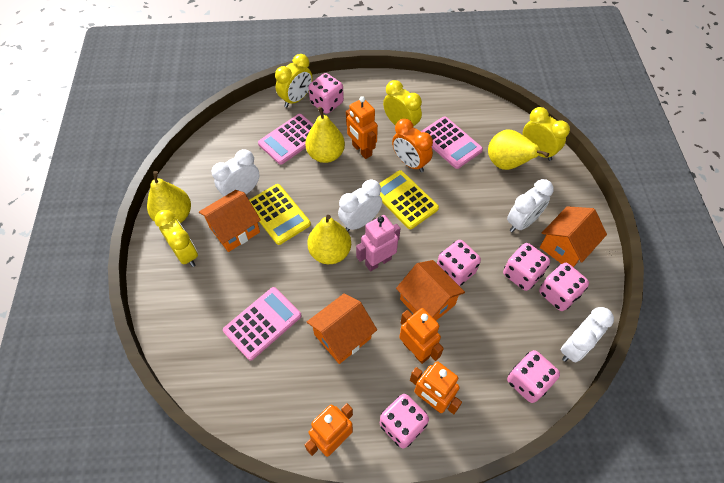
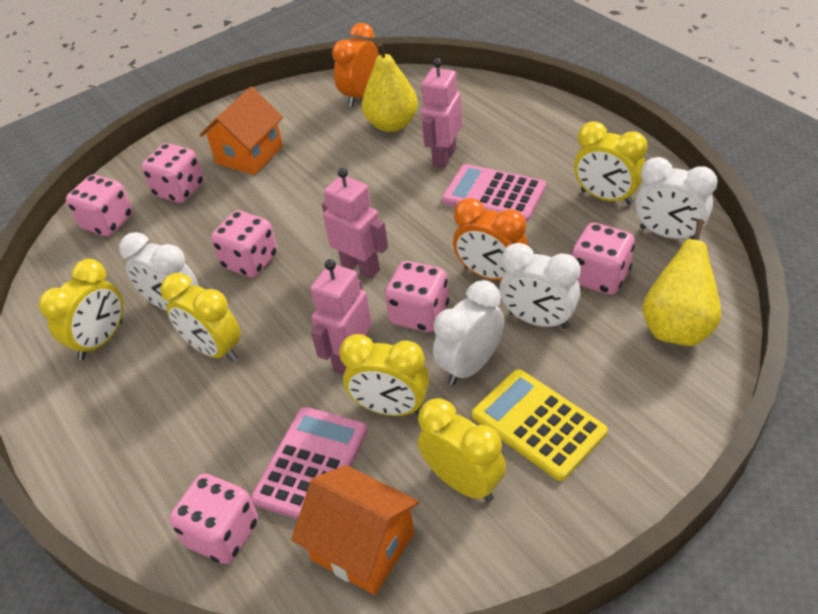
orange clock: [392,119,433,172] = 1 -> [332,23,379,107] [453,198,528,280] = 2
orange house: [199,190,261,252] [307,293,377,364] [396,260,465,321] [540,206,607,267] = 4 -> [200,87,283,175] [291,465,419,595] = 2
orange robot: [305,403,353,457] [346,96,378,159] [399,308,444,364] [410,361,462,414] = 4 -> none = 0
pink calculator: [223,287,302,361] [258,114,314,165] [420,116,483,169] = 3 -> [251,407,368,520] [442,164,546,222] = 2
pink robot: [356,215,401,271] = 1 -> [310,259,372,375] [322,168,388,279] [420,58,462,168] = 3
yellow calculator: [249,184,311,245] [379,170,439,229] = 2 -> [472,369,608,481] = 1
yellow clock: [155,210,198,267] [275,54,313,107] [383,80,422,127] [523,107,570,161] = 4 -> [39,259,123,360] [160,273,241,362] [339,334,429,416] [418,398,506,502] [574,121,647,205] = 5
yellow pear: [147,171,191,223] [305,107,345,163] [307,215,351,264] [488,130,549,170] = 4 -> [362,42,418,132] [643,219,721,346] = 2

